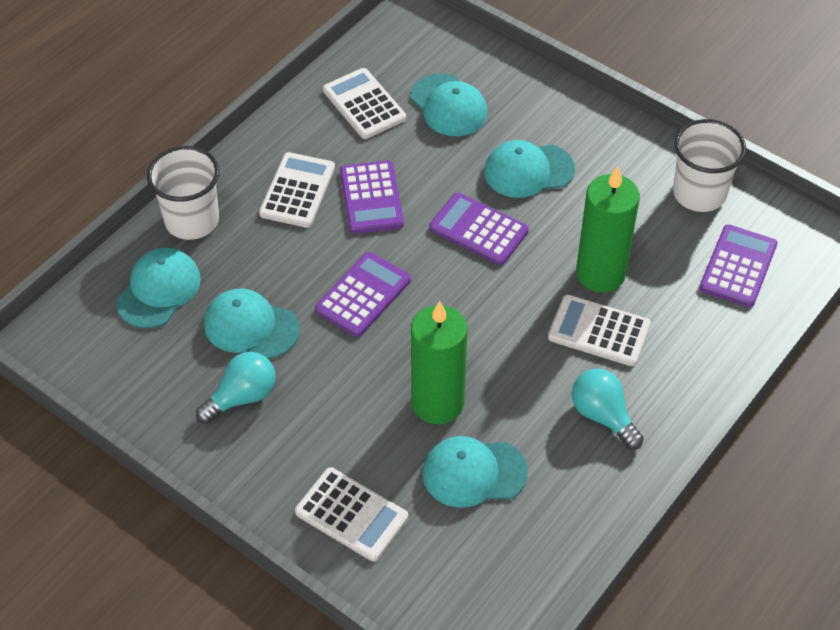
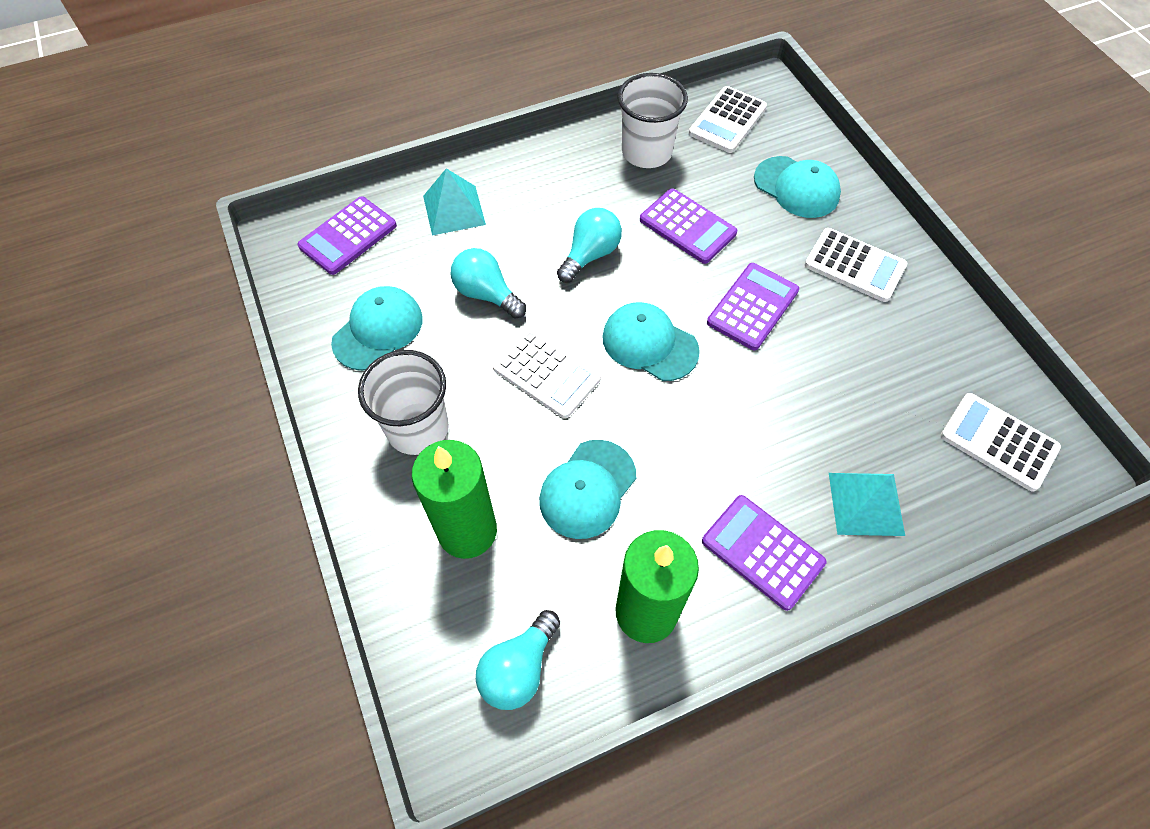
turquoise cap: [116,248,201,328] [204,289,300,359] [411,73,488,136] [422,436,528,508] [484,140,575,198] = 5 -> [331,286,423,371] [539,440,636,539] [602,302,700,381] [754,156,841,218] = 4
turquoise light bulb: [196,352,276,424] [572,369,644,450] = 2 -> [451,248,526,319] [476,610,560,710] [557,208,622,283] = 3
turquoise pyramid: none = 0 -> [423,168,486,236] [829,473,905,536] = 2

